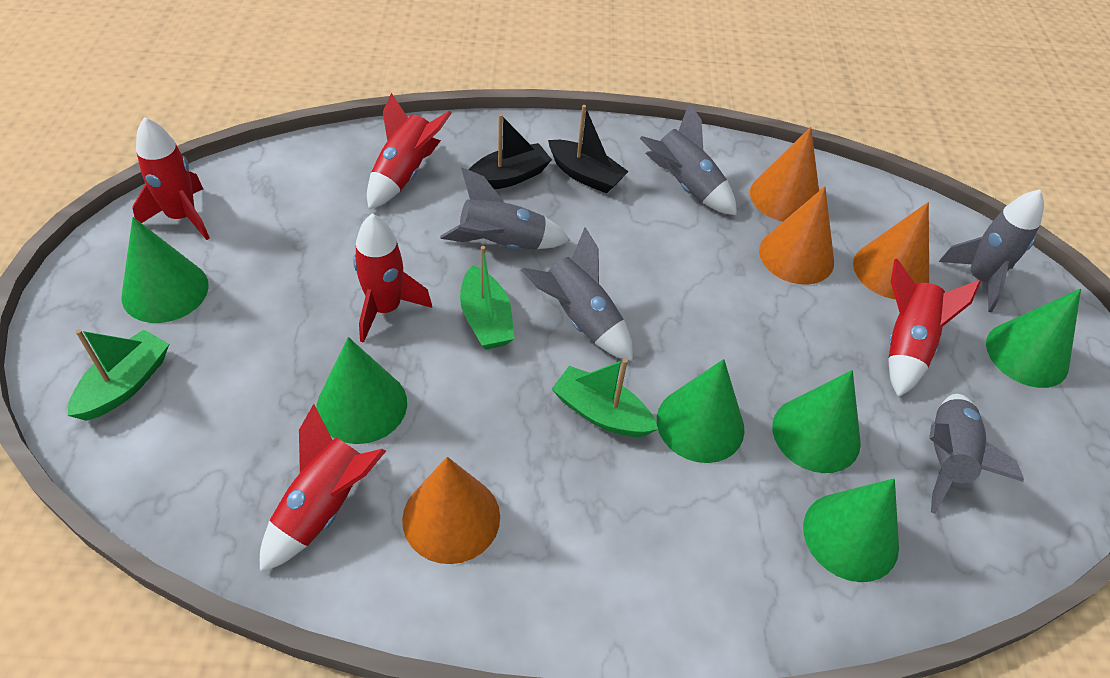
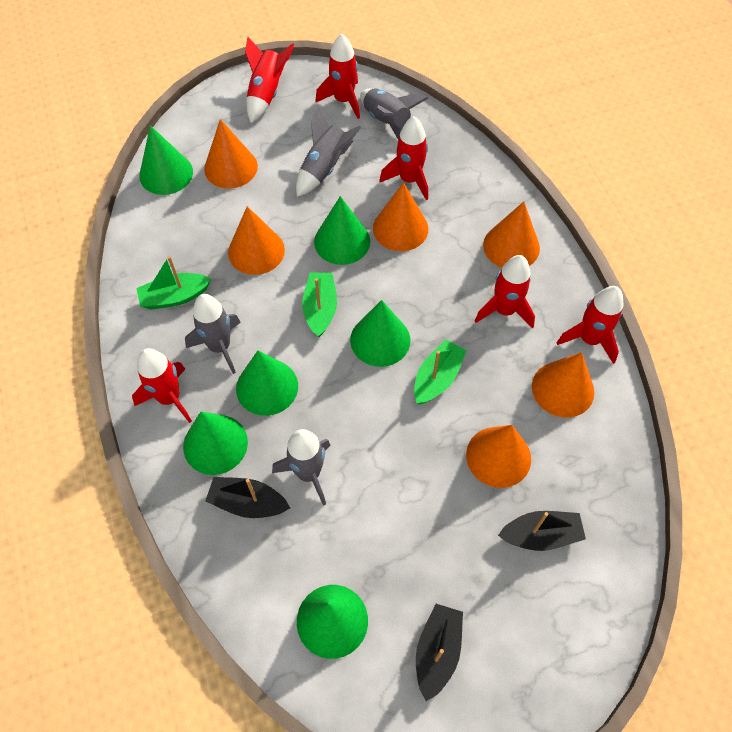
black boat: [469,114,552,189] [548,105,629,194] = 2 -> [205,477,290,518] [416,604,463,701] [498,511,586,551] = 3
grey rocket: [440,167,570,250] [521,227,633,361] [639,103,737,215] [929,394,1024,514] [939,189,1044,312] = 5 -> [185,294,241,374] [272,429,331,506] [296,107,361,197] [360,88,428,140] = 4
orange cone: [402,457,500,564] [750,127,819,222] [759,186,834,285] [853,202,929,299] = 4 -> [204,119,258,189] [228,206,285,275] [373,182,428,251] [466,425,531,488] [483,202,540,268] [532,352,594,418] = 6
red rocket: [132,117,210,240] [260,404,386,572] [353,214,432,343] [367,93,452,209] [888,259,981,398] = 5 -> [132,348,192,423] [245,37,294,123] [315,33,360,119] [379,116,428,200] [475,255,535,329] [556,286,623,364] = 6

